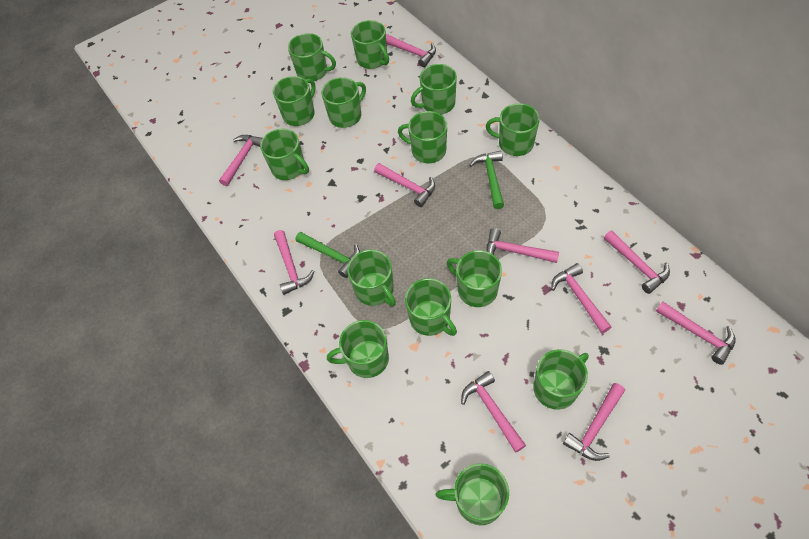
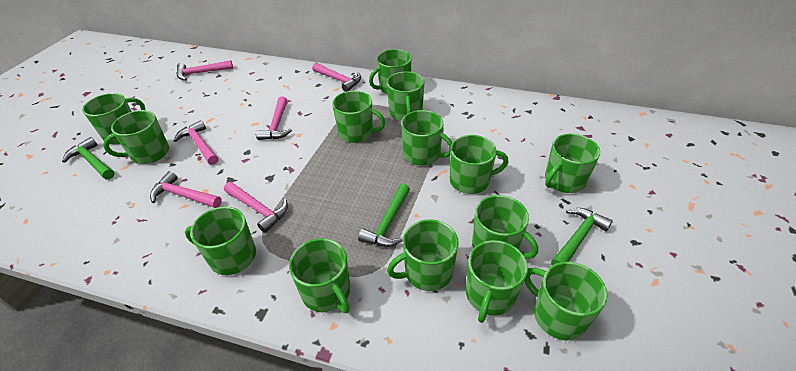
green hammer: [295,232,360,278] [470,151,504,209] = 2 -> [62,137,115,179] [358,184,410,247] [551,208,613,265] = 3
pink hammer: [219,135,263,186] [274,230,315,295] [374,163,435,207] [386,34,436,67] [461,371,526,453] [486,228,559,263] [551,263,611,333] [563,383,625,461] [604,230,670,294] [656,301,736,365] = 10 -> [150,171,222,208] [174,120,218,165] [176,60,233,80] [224,182,288,233] [256,96,292,140] [312,63,361,92] = 6

